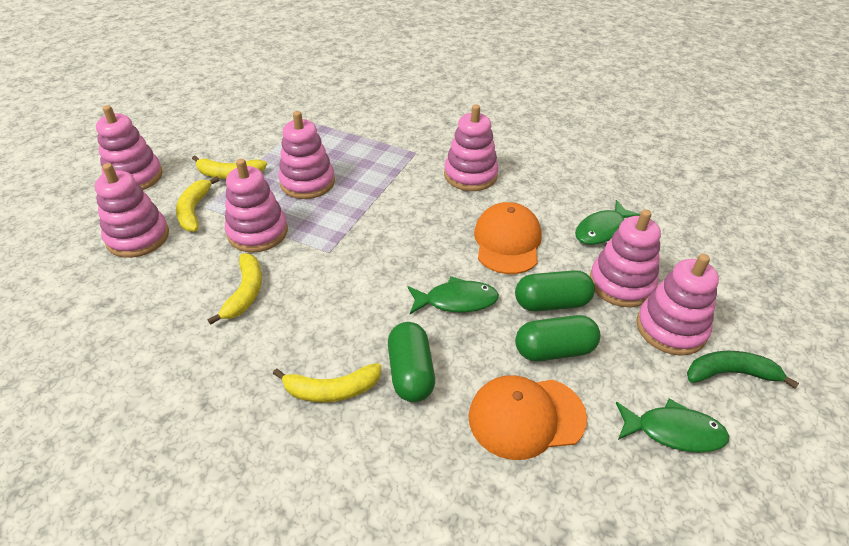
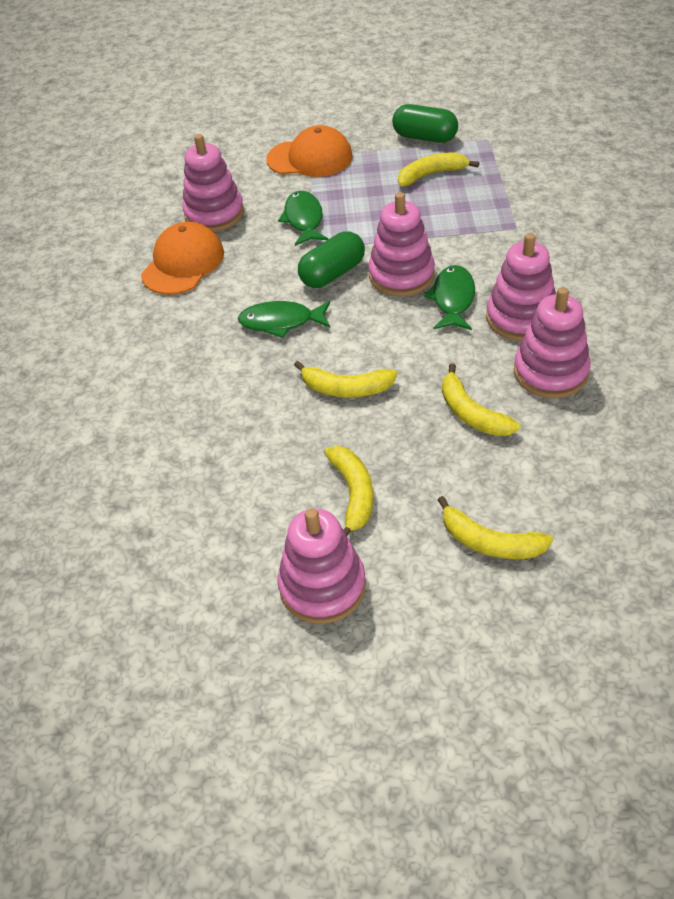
green banana: [687,351,799,389] = 1 -> none = 0
green capsule: [388,322,435,402] [515,270,595,312] [515,315,600,361] = 3 -> [298,232,365,288] [392,104,458,143] = 2
pink stacking toy: [95,163,169,258] [96,105,163,190] [225,159,288,252] [278,111,335,199] [444,104,499,191] [590,209,661,307] [636,254,719,356] = 7 -> [182,134,244,232] [277,508,366,624] [368,192,435,296] [486,233,556,341] [514,287,590,399] = 5
yellow banana: [176,176,219,232] [192,156,267,179] [208,253,262,325] [273,363,382,402] = 4 -> [294,361,397,397] [324,446,373,536] [398,153,479,186] [438,496,553,559] [442,363,520,436] = 5

